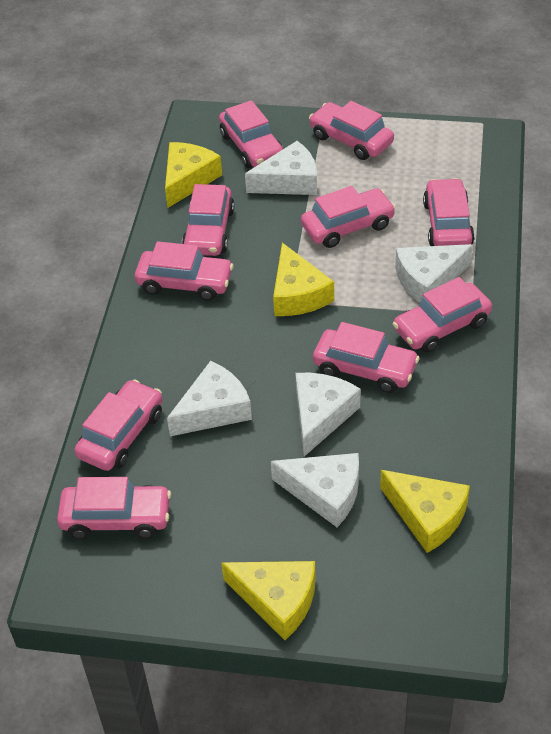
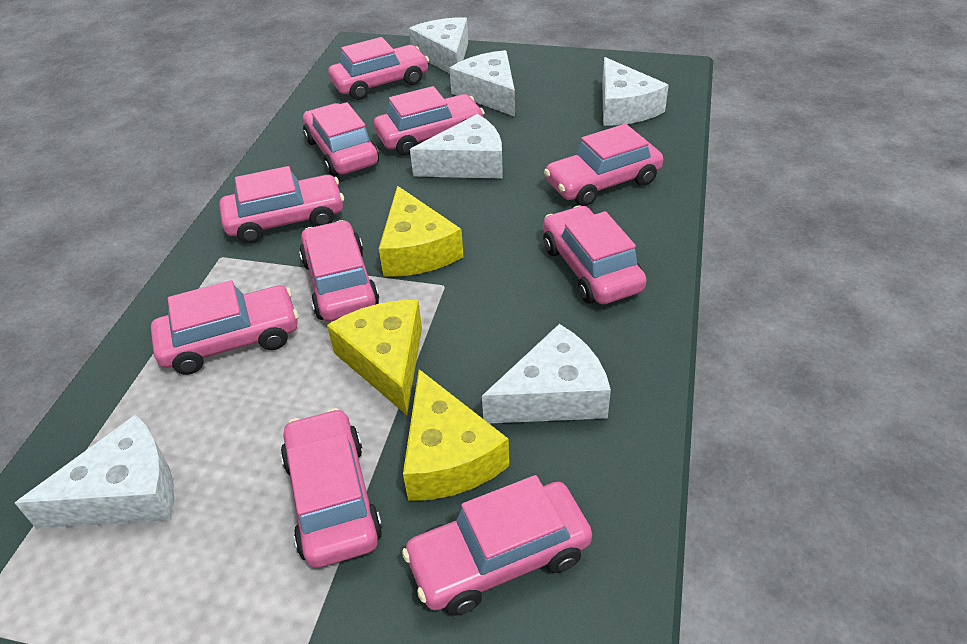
white cheese: [167,361,252,436] [245,141,317,195] [271,453,359,527] [295,373,361,456] [395,244,473,303] = 5 -> [15,414,174,529] [409,17,468,74] [410,114,503,179] [449,50,515,117] [482,324,611,423] [602,57,669,126] = 6
yellow cheese: [165,142,222,208] [221,561,316,640] [273,243,334,316] [380,470,470,553] = 4 -> [327,300,422,415] [379,186,464,277] [403,369,509,501] = 3

